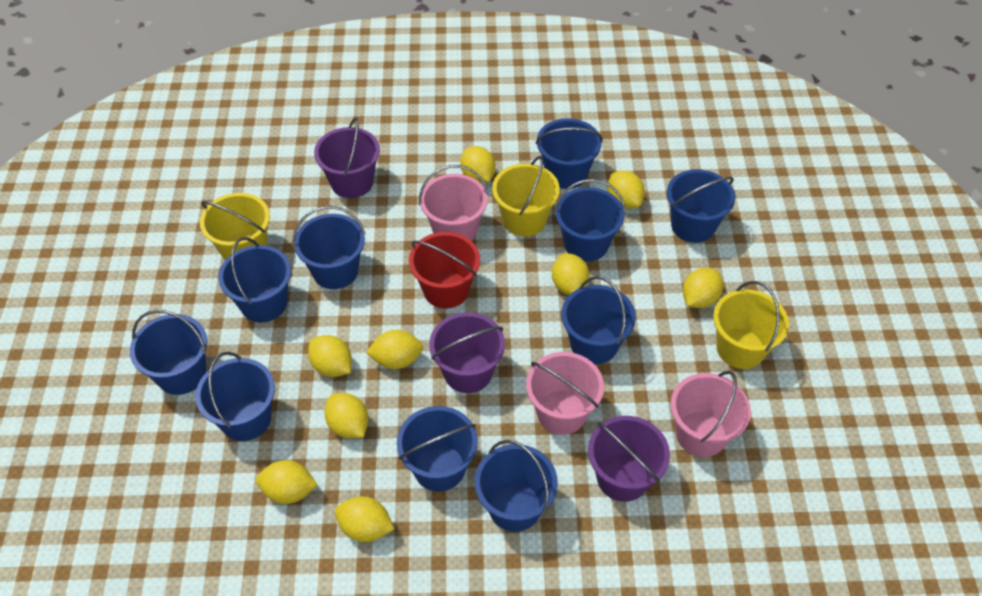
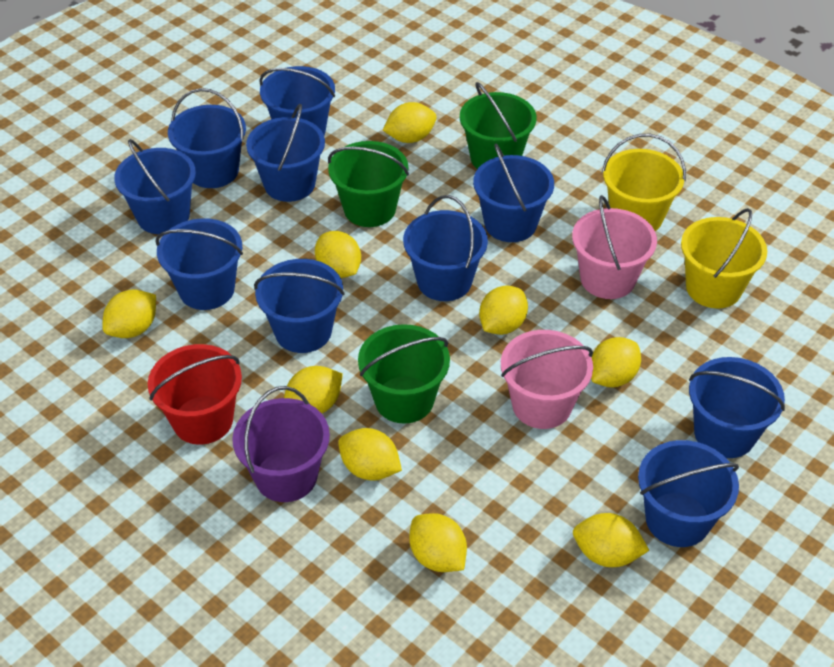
green bucket: none = 0 -> [328,141,409,227] [358,324,450,424] [460,82,537,169] = 3
pink bucket: [419,165,488,241] [526,352,604,435] [671,371,751,457] = 3 -> [501,330,593,429] [572,195,657,299] = 2
purple bucket: [314,117,380,198] [429,312,505,393] [588,416,670,502] = 3 -> [232,386,330,502] = 1
yellow bucket: [200,193,270,260] [492,156,560,237] [713,281,789,369] = 3 -> [602,134,686,231] [681,208,767,309] = 2

